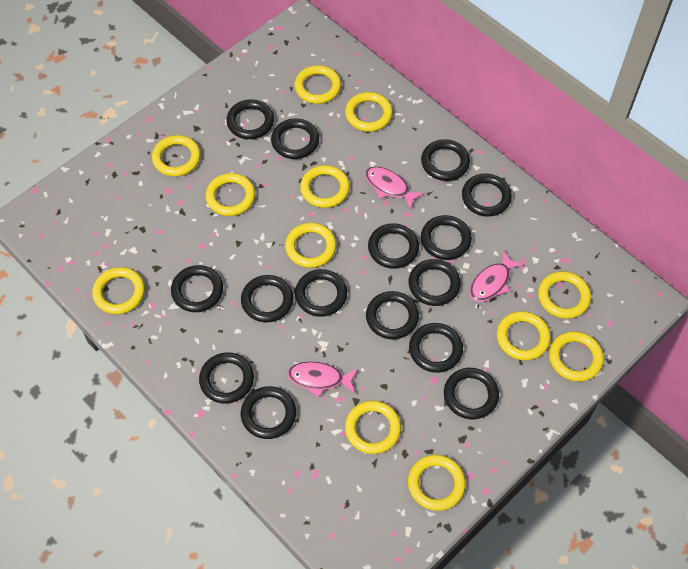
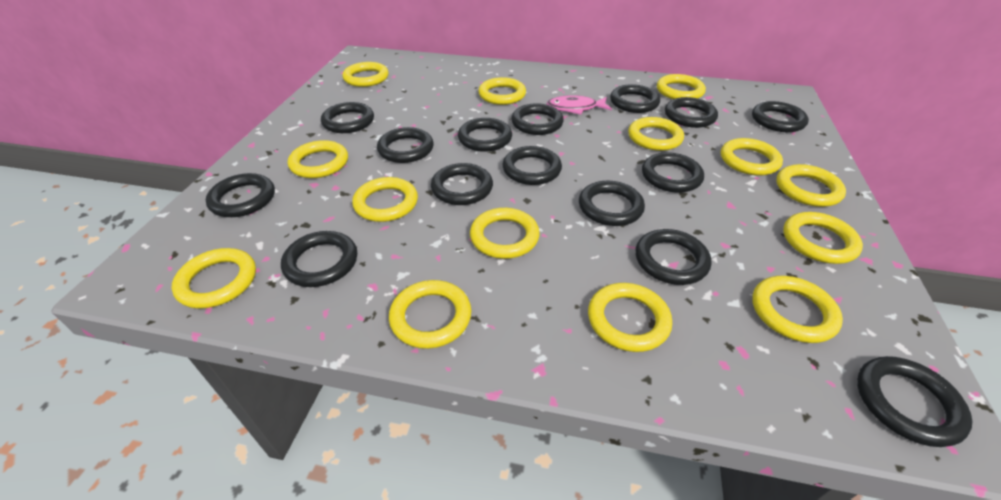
pink fish: [287,361,358,397] [365,166,425,210] [469,250,524,302] = 3 -> [547,95,612,115] = 1
yellow ring: [92,267,145,314] [152,135,201,177] [206,173,255,216] [285,223,336,268] [295,65,341,104] [300,165,350,208] [345,92,393,132] [345,401,401,454] [408,455,466,511] [497,311,551,360] [538,271,591,319] [549,331,604,382] = 12 -> [172,248,256,309] [288,140,348,178] [342,62,388,87] [352,177,418,222] [389,280,471,349] [470,208,540,259] [478,77,526,105] [588,283,672,352] [628,117,684,151] [657,74,706,99] [721,138,783,176] [752,276,843,343] [776,164,846,207] [783,212,863,264] = 14

